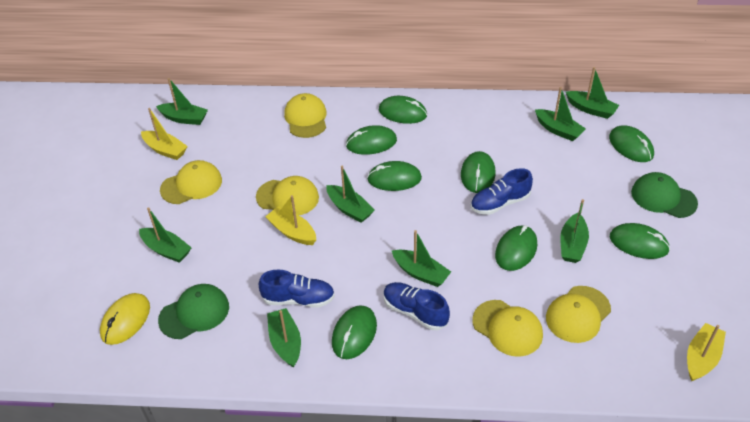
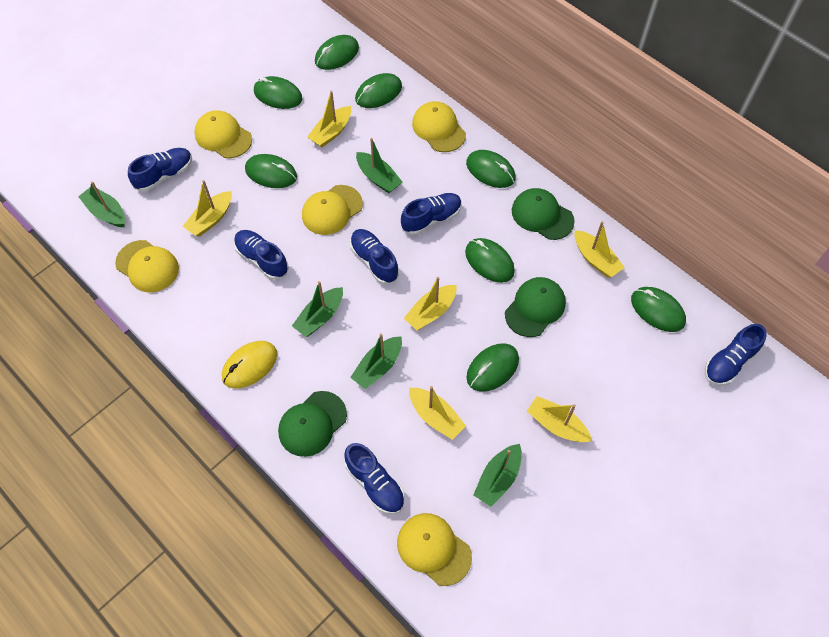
blue shoe: [258,269,335,308] [383,282,450,330] [471,168,533,215] = 3 -> [128,148,192,192] [234,230,289,280] [344,443,405,514] [350,229,399,284] [401,193,462,235] [705,324,767,386] = 6
green boat: [139,207,192,263] [156,78,208,125] [267,308,301,368] [327,165,375,223] [392,230,451,287] [535,87,586,141] [560,199,589,263] [566,67,619,119] = 8 -> [78,181,125,227] [292,281,343,337] [350,333,402,389] [356,138,402,193] [473,444,522,507] = 5
green cap: [158,284,229,339] [631,172,698,218] = 2 -> [278,391,347,457] [505,277,566,337] [512,188,575,240] = 3
yellow boat: [141,108,188,160] [265,195,316,245] [687,323,726,381] = 3 -> [182,180,232,237] [307,91,351,147] [404,277,457,330] [409,386,466,440] [527,396,592,442] [575,221,625,277] = 6

